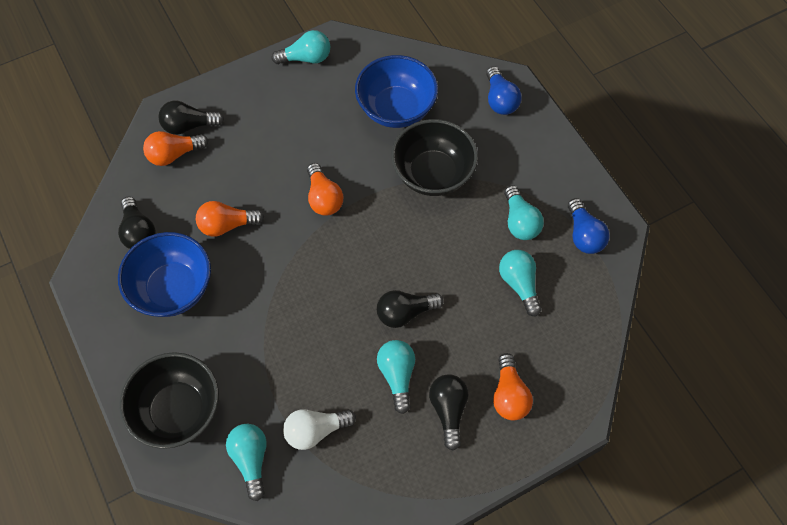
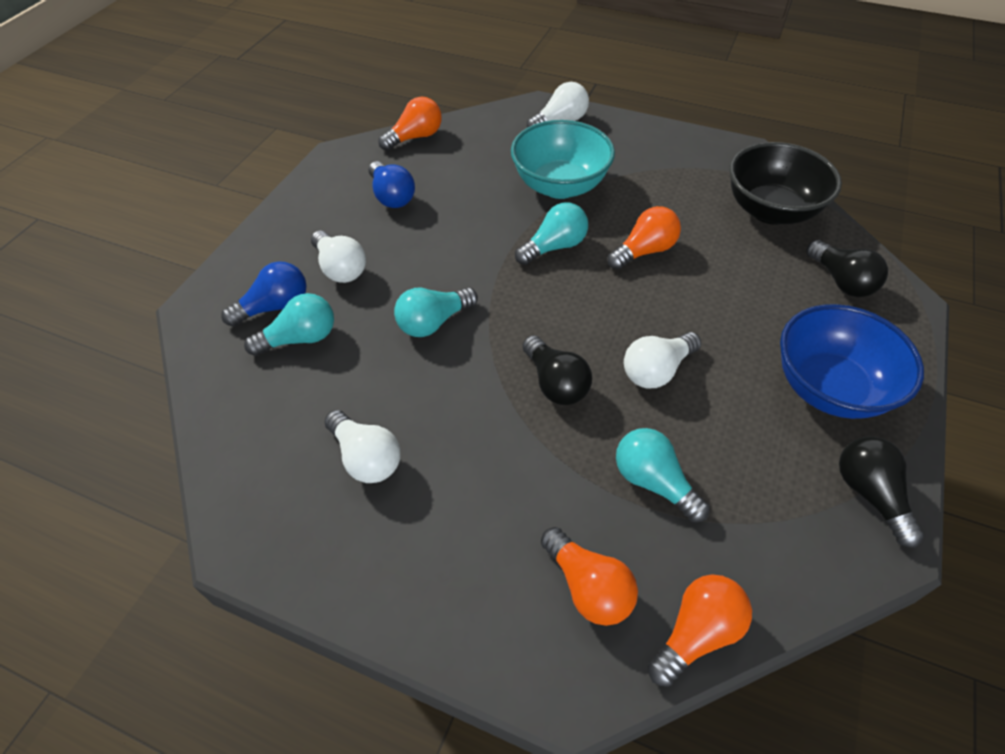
black bowl: [119,352,219,449] [391,119,478,196] = 2 -> [729,142,842,225] = 1
black light bulb: [118,197,156,249] [158,101,224,135] [377,290,444,328] [429,374,468,451] = 4 -> [522,335,592,405] [806,240,888,297] [839,436,924,548] = 3
blue bowl: [118,232,211,317] [355,55,438,128] = 2 -> [780,304,924,419] = 1
turquoise bowl: none = 0 -> [511,120,615,199] = 1
turquoise light bulb: [226,424,267,501] [271,30,331,64] [377,340,415,414] [499,250,542,316] [504,185,544,240] = 5 -> [244,293,334,356] [394,287,478,337] [515,202,588,265] [616,428,710,522] = 4
white light bulb: [283,409,356,450] = 1 -> [311,231,366,283] [324,410,400,483] [527,82,589,128] [624,332,701,389] = 4

